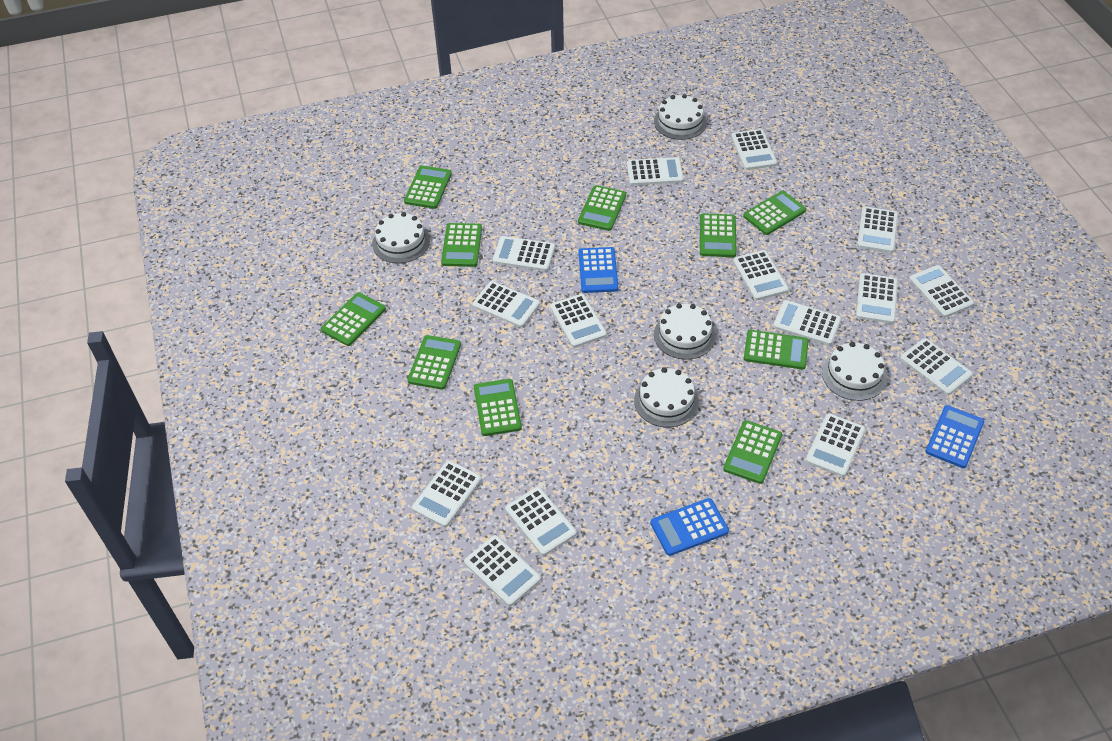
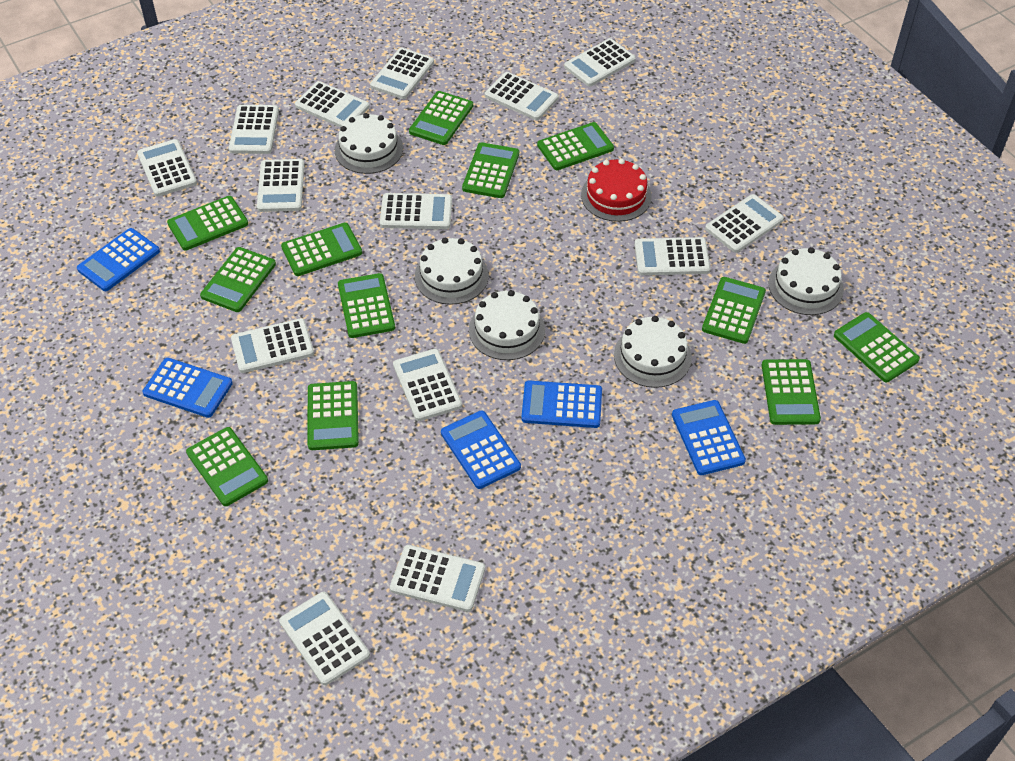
blue calculator: [579,247,618,293] [650,498,729,556] [925,405,984,468] = 3 -> [77,228,160,291] [143,358,233,418] [441,410,521,489] [521,380,602,428] [672,400,746,475] = 5
green calculator: [321,292,386,346] [404,166,452,209] [407,335,461,390] [441,223,482,267] [474,379,522,436] [578,185,626,231] [700,213,737,257] [723,420,782,484] [743,191,806,235] [744,330,809,370] = 10 -> [167,196,248,251] [186,427,268,506] [200,247,276,312] [281,223,362,276] [307,381,359,450] [338,273,395,338] [409,91,473,145] [462,142,519,198] [537,122,614,170] [702,277,766,344] [762,359,821,425] [834,312,920,382] = 12
red cake: none = 0 -> [581,159,652,222] = 1
white calculator: [412,460,482,527] [464,535,541,606] [473,281,540,328] [493,236,555,271] [505,487,577,556] [550,294,607,348] [627,157,684,186] [731,129,777,170] [733,250,789,300] [773,300,841,345] [806,413,866,477] [856,273,898,324] [857,207,898,253] [900,338,973,395] [909,265,974,318] = 15 -> [137,139,197,197] [229,105,279,154] [231,318,314,373] [257,159,305,212] [279,592,370,685] [295,81,370,128] [370,48,434,99] [380,193,452,229] [390,545,485,612] [393,349,462,421] [485,72,559,120] [564,38,636,87] [634,237,710,275] [705,194,784,253] = 14

